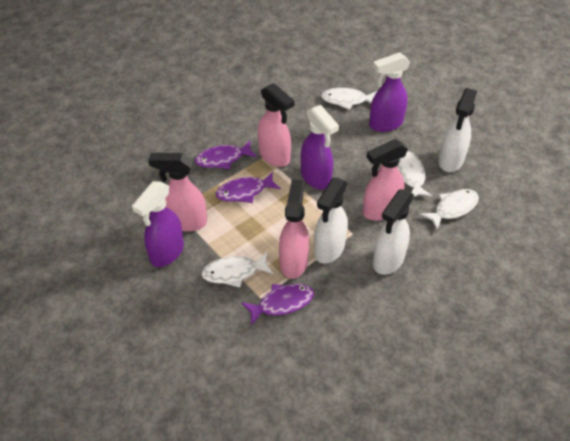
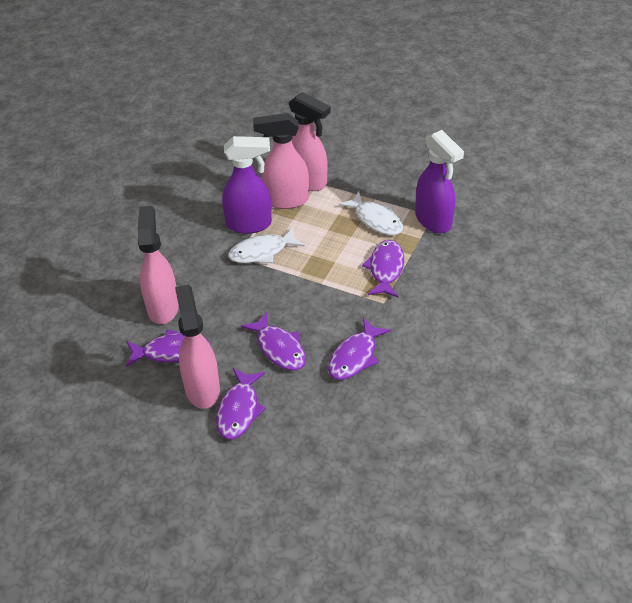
purple fish: [195,140,257,169] [216,171,281,203] [241,284,314,326] = 3 -> [126,329,208,367] [216,368,266,440] [241,312,306,371] [328,318,391,380] [362,240,404,298] = 5
purple spray bottle: [132,181,184,267] [301,105,339,190] [369,52,411,132] = 3 -> [222,136,272,234] [415,130,464,233] = 2
white fish: [201,252,273,287] [321,88,377,110] [397,151,432,197] [420,189,479,230] = 4 -> [228,227,305,263] [339,192,403,235] = 2
white spray bottle: [314,178,348,264] [373,189,414,275] [438,88,477,172] = 3 -> none = 0

